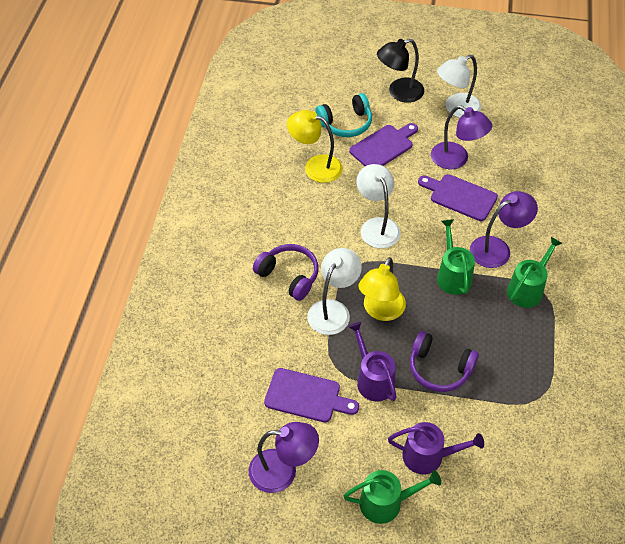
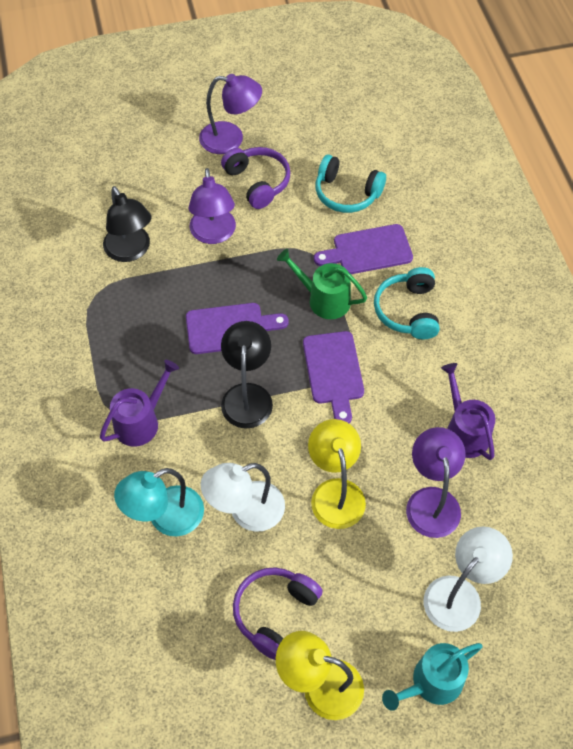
black lamp: [377,39,424,103] = 1 -> [103,186,151,262] [221,321,273,428] = 2
green watering can: [344,470,441,524] [437,219,475,295] [507,237,562,308] = 3 -> [277,249,367,319] = 1
turquoise headphones: [315,93,372,137] = 1 -> [316,154,386,213] [374,267,440,339] = 2
turquoise lamp: none = 0 -> [114,468,204,536] = 1
turquoise watering can: none = 0 -> [382,643,483,711] = 1
white lamp: [307,248,362,335] [356,164,400,249] [437,55,481,118] = 3 -> [200,463,285,532] [424,526,513,632] = 2

